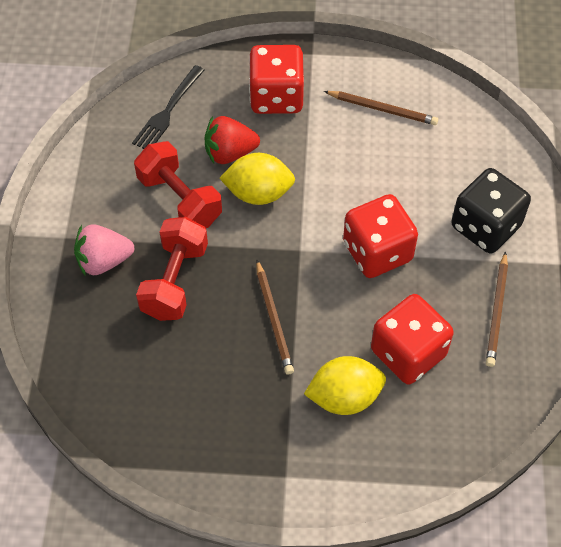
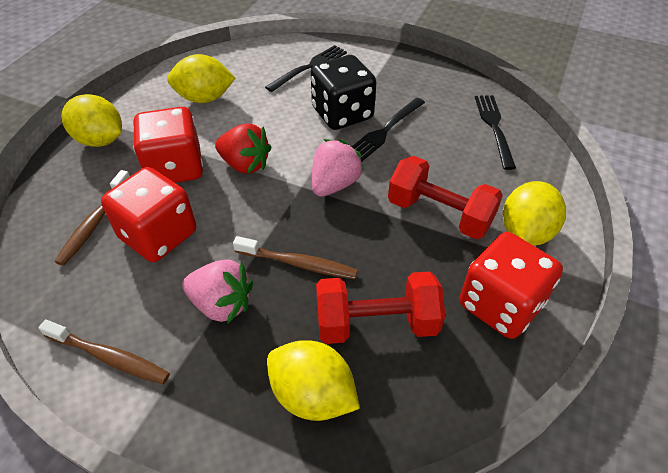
black fork: [132,65,204,149] = 1 -> [265,45,347,92] [352,98,425,162] [475,95,516,170] = 3
brown pencil: [256,260,294,375] [324,91,438,125] [486,251,508,367] = 3 -> none = 0
brown toothbrush: none = 0 -> [38,319,170,384] [55,170,130,266] [233,236,358,279] = 3
pink strawberry: [74,224,134,276] = 1 -> [182,260,253,324] [312,139,364,197] = 2
yellow lemon: [220,153,295,205] [304,356,386,415] = 2 -> [61,94,122,147] [167,54,236,103] [267,340,360,421] [503,181,566,246] = 4

